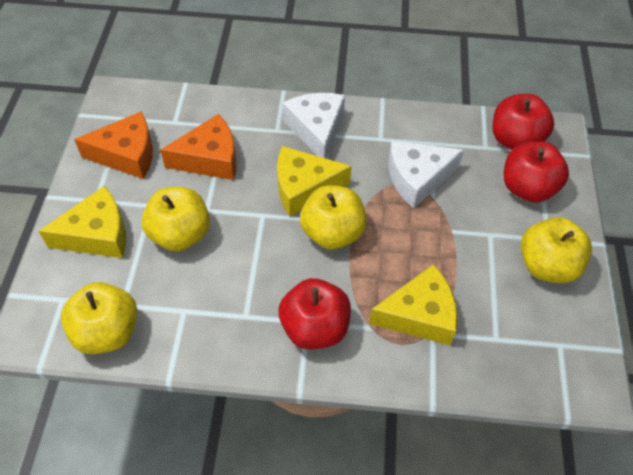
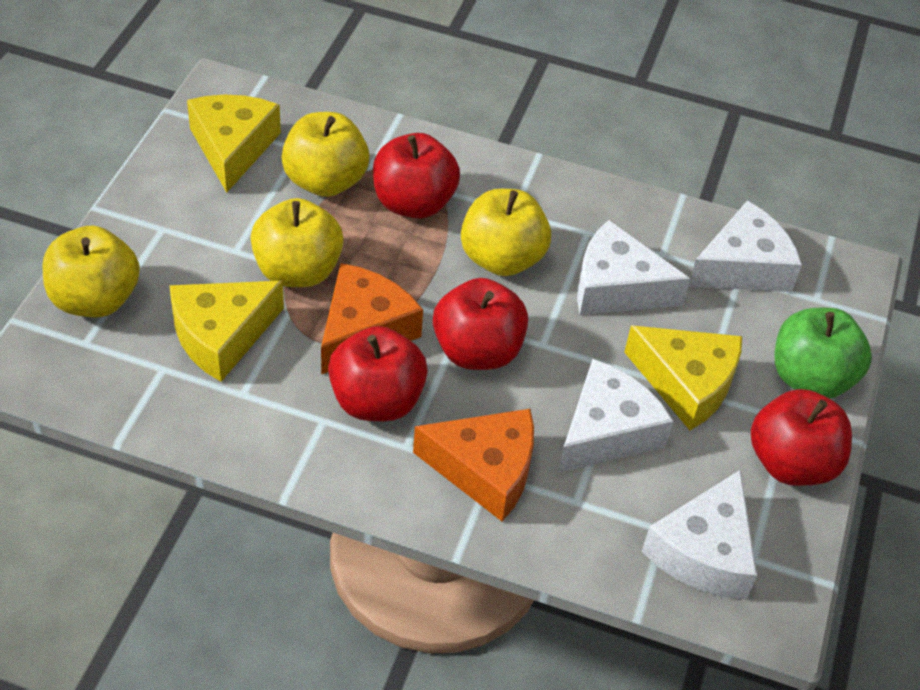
green apple: none = 0 -> [775,308,872,399] = 1
red apple: [278,278,351,349] [492,94,554,150] [504,141,569,203] = 3 -> [328,326,428,421] [373,133,460,219] [433,278,528,370] [751,389,852,486] = 4
white cheese: [283,93,345,158] [389,141,464,208] = 2 -> [558,359,673,473] [577,220,690,315] [642,470,757,600] [688,200,802,292] = 4

